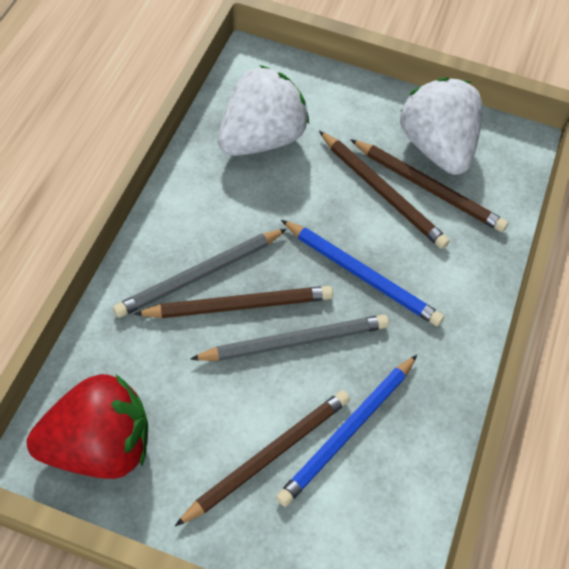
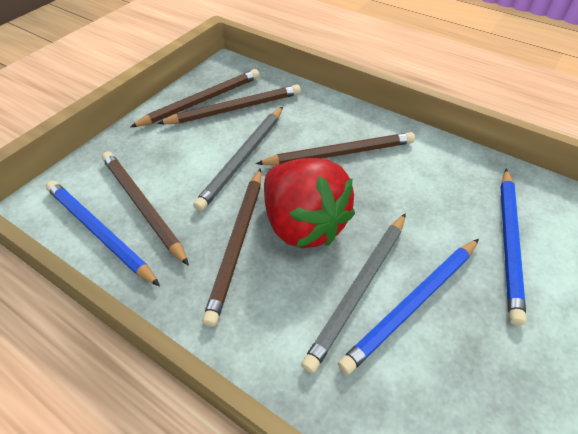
blue pencil: [276,355,417,507] [281,220,444,326] = 2 -> [46,181,160,286] [338,239,479,375] [500,169,526,326] = 3
brown pencil: [134,286,333,318] [175,390,350,526] [319,131,450,249] [350,139,508,232] = 4 -> [102,152,189,266] [130,69,260,127] [157,84,301,124] [202,168,261,327] [256,132,415,165] = 5
white strawberry: [218,65,309,156] [400,77,483,175] = 2 -> none = 0

